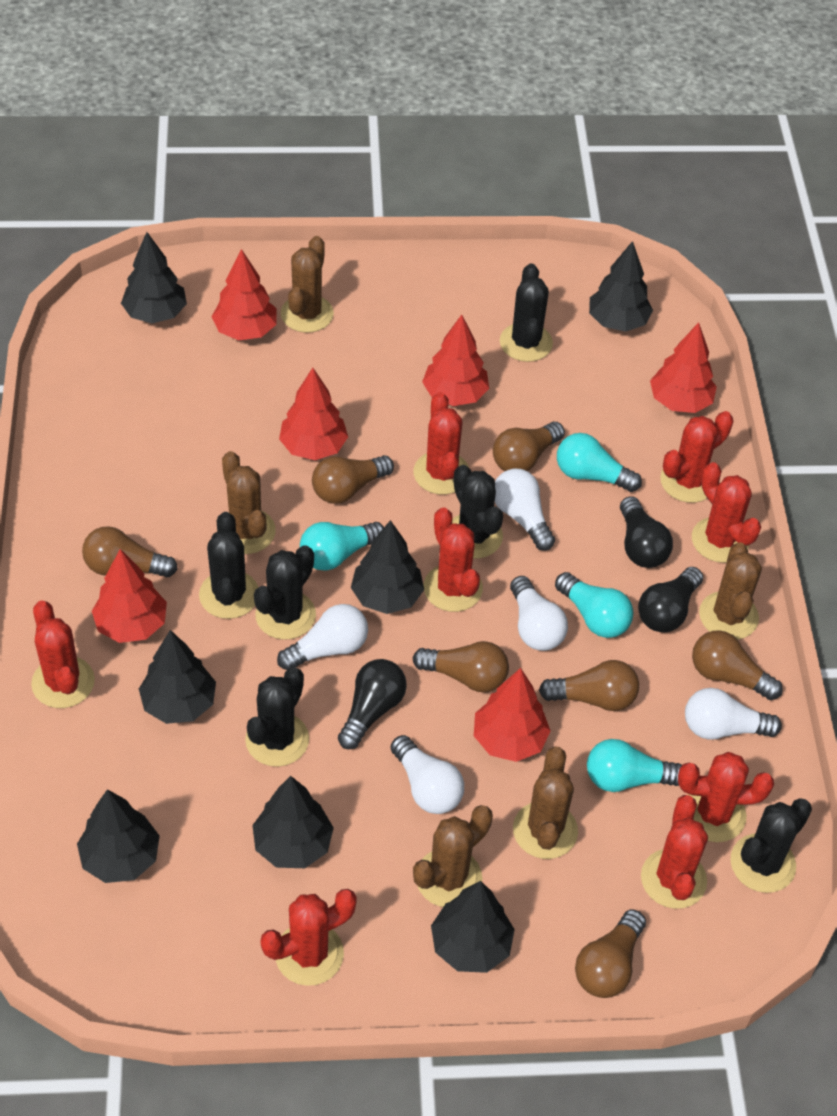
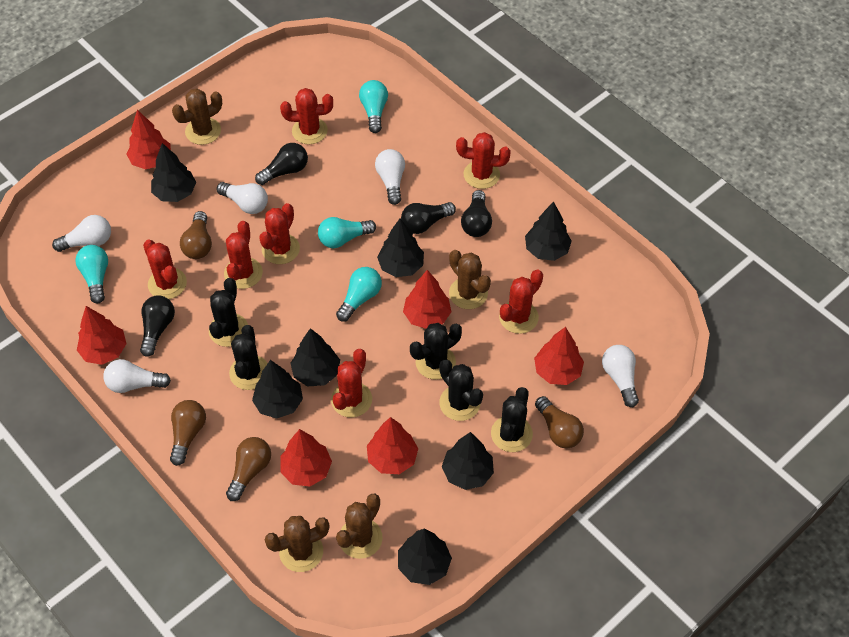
black cactus: [199,512,259,619] [245,667,309,767] [254,545,316,640] [452,465,503,559] [500,264,553,362] [730,798,812,893] = 6 -> [209,278,248,347] [229,325,268,390] [410,323,462,380] [439,360,483,421] [491,387,533,452] = 5
black light bulb: [338,659,407,749] [620,496,673,568] [638,567,703,632] = 3 -> [140,296,175,357] [255,143,308,185] [401,202,456,234] [461,190,492,237] = 4
brown cactus: [222,451,276,554] [281,236,334,333] [413,805,493,907] [513,747,578,859] [699,542,762,640] = 5 -> [172,89,222,145] [265,516,329,572] [336,494,383,559] [449,250,491,309] = 4
brown light bulb: [82,526,178,577] [312,455,394,504] [413,641,509,692] [493,422,565,471] [539,660,639,711] [575,909,646,998] [692,630,783,700] = 7 -> [170,400,206,466] [180,211,212,259] [226,437,271,501] [535,396,584,449] = 4
red cactus: [31,600,95,708] [260,889,357,986] [413,392,469,495] [424,507,483,612] [641,795,708,909] [660,411,733,503] [678,752,774,842] [692,462,761,563] = 8 -> [143,240,187,299] [224,221,263,289] [259,203,300,264] [280,88,333,144] [331,349,372,417] [456,132,511,189] [499,269,543,334] = 7

